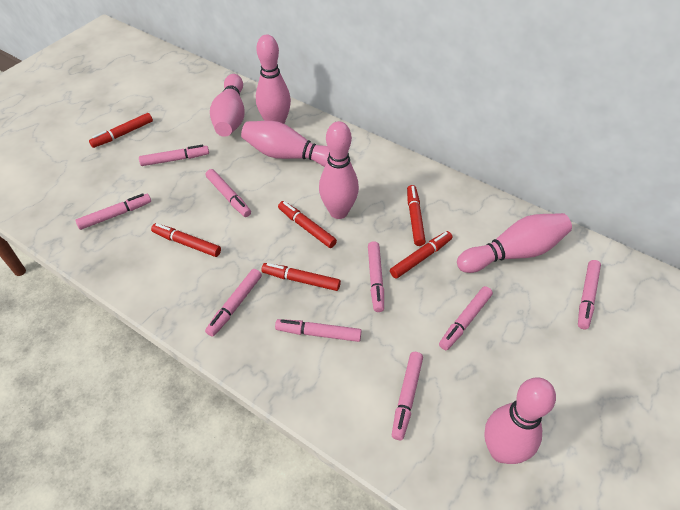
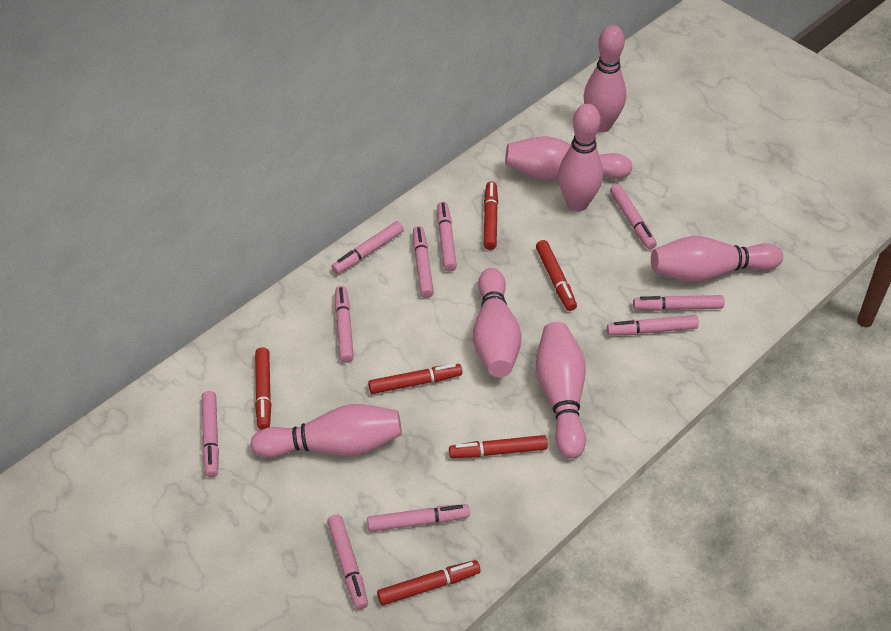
pink bowling pin: [210,74,245,137] [241,121,329,167] [256,35,291,124] [319,121,359,219] [457,213,572,273] [484,378,556,464] = 6 -> [250,404,402,458] [473,268,522,377] [505,136,632,180] [536,322,586,459] [558,104,603,211] [583,25,626,132] [651,236,783,282] = 7
pink marker: [75,194,151,230] [139,145,209,166] [205,269,262,337] [206,169,251,217] [275,319,362,342] [368,241,384,312] [392,352,423,440] [439,286,493,350] [578,260,601,329] = 9 -> [202,391,219,477] [327,514,368,610] [331,221,404,274] [335,286,354,363] [367,504,470,532] [413,226,434,298] [437,202,457,272] [607,315,699,335] [610,184,657,249] [633,295,725,311] = 10

